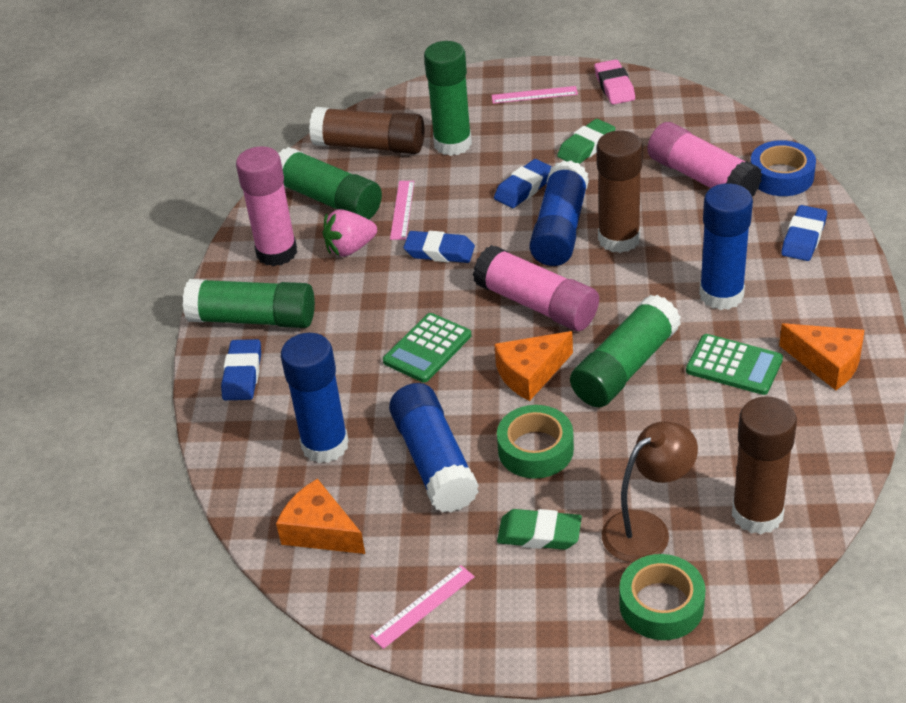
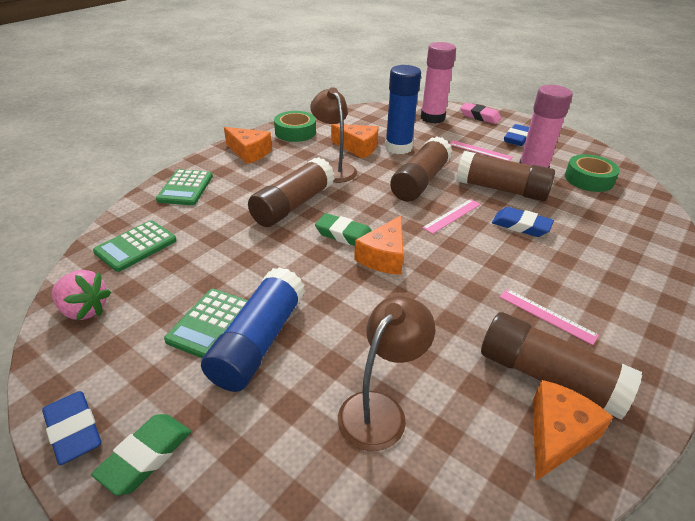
blue eraser: [221,339,261,400] [404,231,475,263] [494,159,552,208] [781,205,827,261] = 4 -> [42,391,101,465] [492,207,554,237] [504,124,529,146] = 3
blue glue stick: [281,333,349,463] [389,383,479,512] [529,160,589,266] [699,183,753,310] = 4 -> [201,267,305,392] [385,65,421,154] = 2
blue tape: [750,140,816,196] = 1 -> none = 0
brown glue stick: [309,107,425,154] [597,130,643,253] [732,396,797,535] = 3 -> [248,157,335,227] [390,137,452,201] [456,151,555,201] [481,312,642,420] = 4
brown lamp: [602,421,698,563] = 1 -> [310,87,357,183] [338,296,435,451] = 2
green calculator: [383,313,471,383] [686,334,783,395] = 2 -> [93,220,177,272] [156,169,213,205] [164,289,248,358] = 3
green glue stick: [183,279,315,328] [278,147,382,219] [424,41,472,156] [570,295,681,407] = 4 -> none = 0
orange cheese: [276,479,365,554] [494,331,573,401] [779,323,864,390] = 3 -> [224,127,272,164] [331,124,379,158] [354,216,404,275] [533,380,613,481] = 4
pink glue stick: [236,146,297,266] [473,245,599,331] [647,122,762,197] = 3 -> [421,42,456,124] [519,85,573,168] = 2

